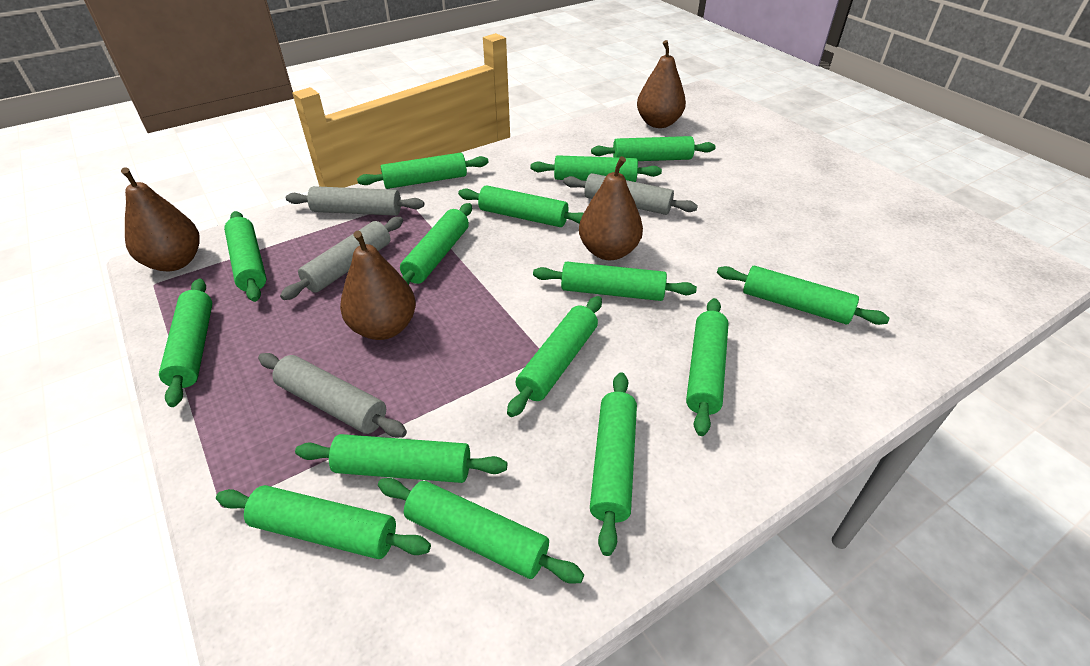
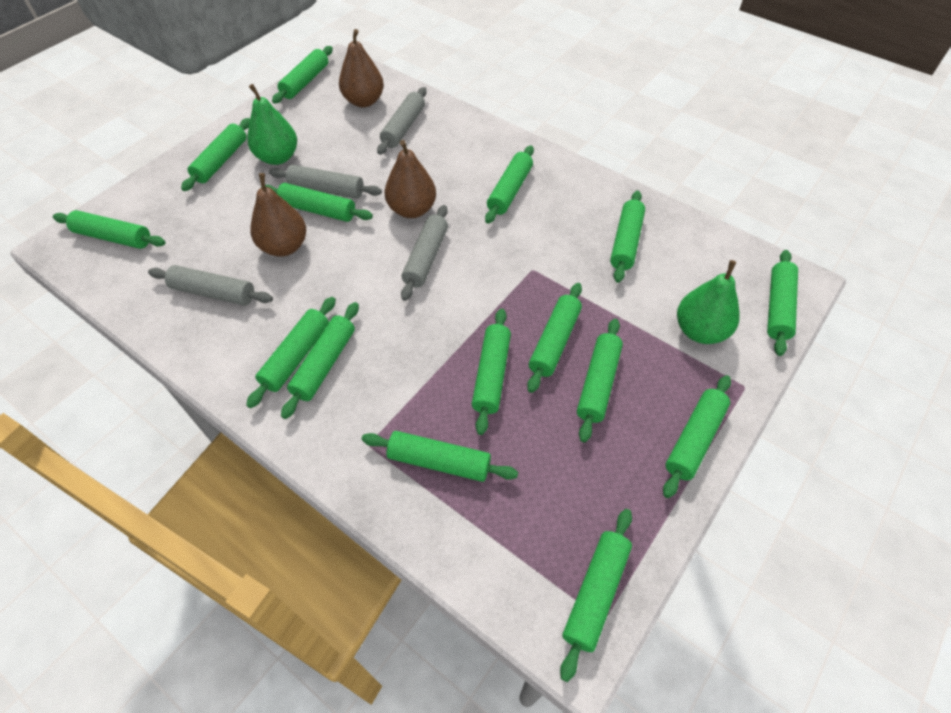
brown pear: [121,167,200,271] [340,231,416,340] [579,156,643,260] [637,40,686,128] = 4 -> [251,173,306,257] [339,29,384,107] [385,140,436,218] = 3
green pear: none = 0 -> [247,84,297,165] [677,260,740,344] = 2

